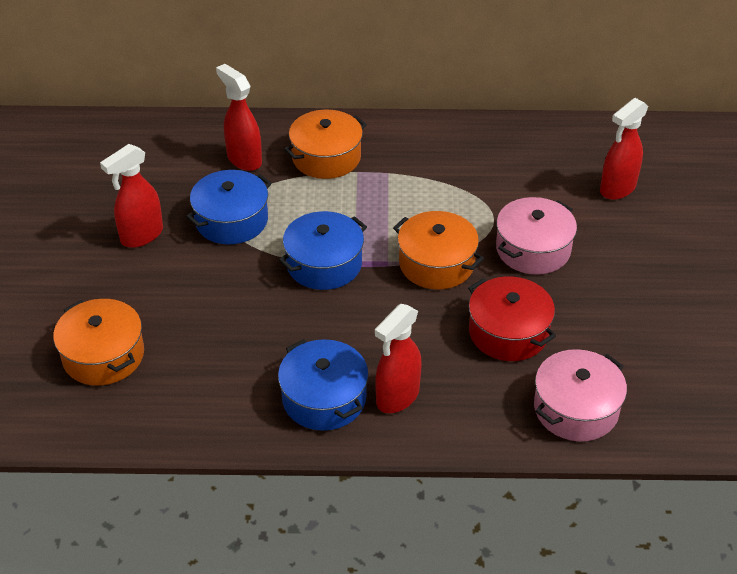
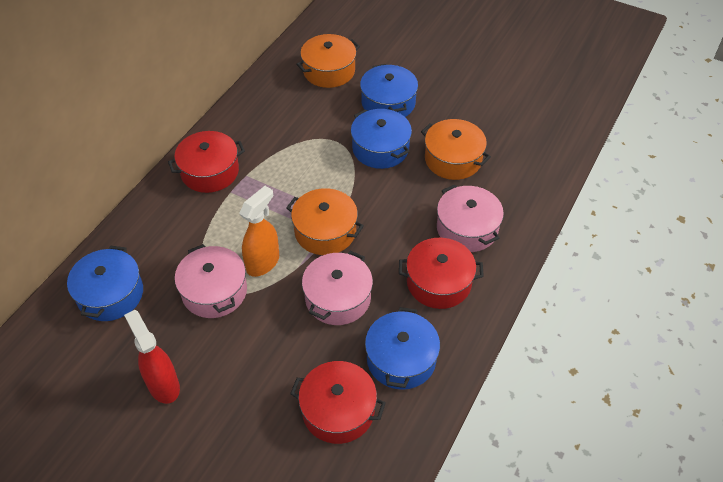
blue pot: [186,170,272,244] [278,339,369,431] [279,211,367,290] = 3 -> [67,246,143,321] [351,109,412,169] [360,64,418,117] [365,307,440,390] = 4
orange spray bottle: none = 0 -> [239,186,279,277] = 1
pink pot: [496,197,577,275] [534,349,627,441] = 2 -> [175,244,247,318] [302,251,373,325] [437,185,504,252] = 3
red pot: [468,276,556,361] = 1 -> [168,131,245,193] [290,361,386,444] [399,238,484,309] = 3
red spray bottle: [100,144,163,248] [216,64,262,171] [375,304,422,413] [600,98,649,200] = 4 -> [124,310,180,404] = 1

